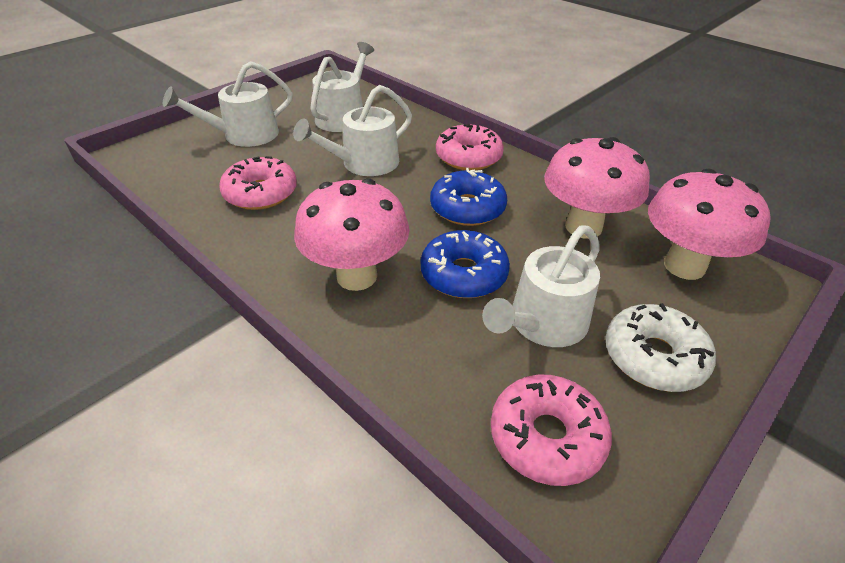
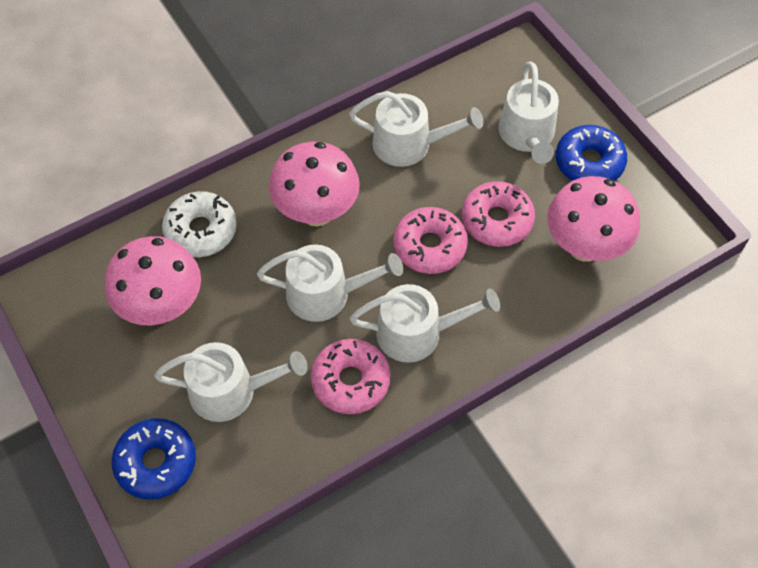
white watering can: [163,61,293,147] [293,85,412,176] [310,42,374,132] [482,225,600,347] = 4 -> [154,342,307,422] [257,244,403,322] [349,91,483,167] [350,284,500,363] [499,62,559,164] = 5

